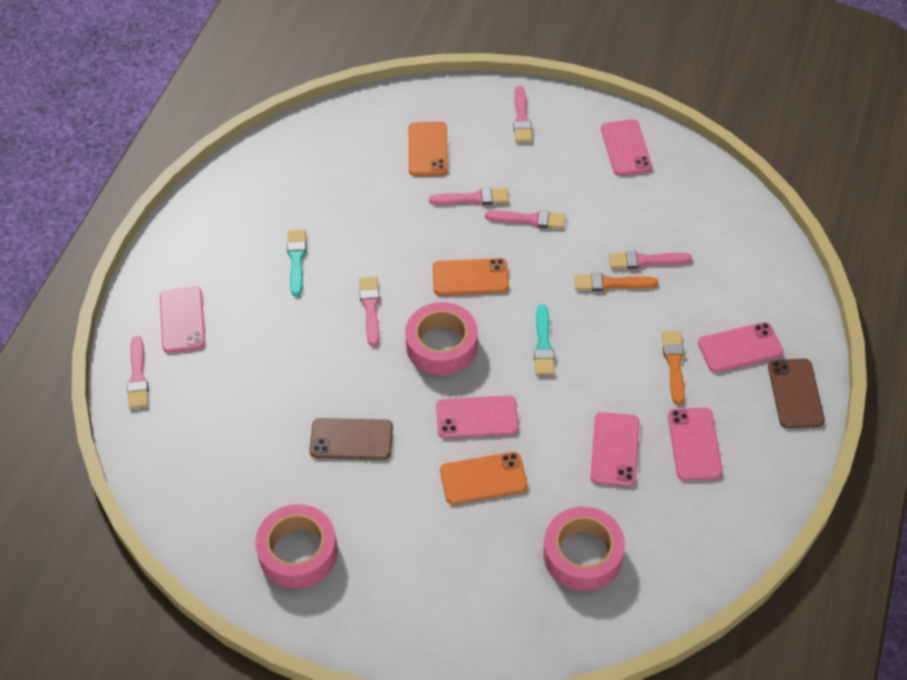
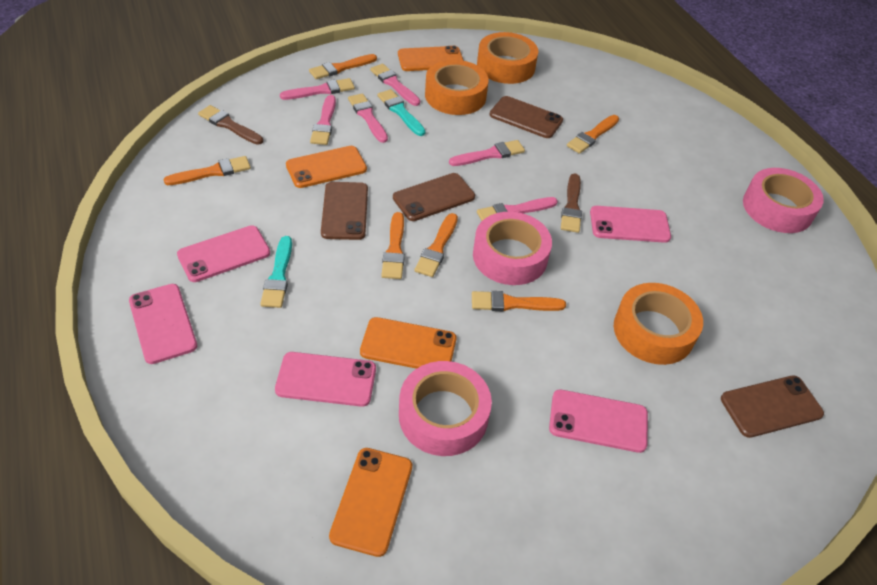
brown brush: none = 0 -> [198,105,263,145] [561,173,582,233] = 2
brown phone: [310,418,393,460] [768,358,825,428] = 2 -> [321,182,368,240] [393,173,475,221] [490,96,563,138] [721,375,824,438] = 4
orange brush: [574,273,658,291] [662,331,685,405] = 2 -> [163,156,251,185] [309,54,377,79] [381,212,405,279] [414,213,458,277] [472,291,566,311] [567,115,619,154] = 6
orange phone: [409,122,448,176] [433,258,509,296] [440,452,528,504] = 3 -> [286,146,367,188] [329,448,412,557] [360,317,456,369] [398,46,464,71] = 4
orange tape: none = 0 -> [425,60,488,115] [477,32,538,84] [614,283,703,365] = 3
pink phone: [160,286,205,353] [436,395,519,438] [590,412,639,487] [601,119,652,176] [668,407,723,481] [698,322,783,373] = 6 -> [129,284,197,364] [177,225,270,282] [275,352,376,407] [549,389,648,453] [590,206,671,243] = 5

